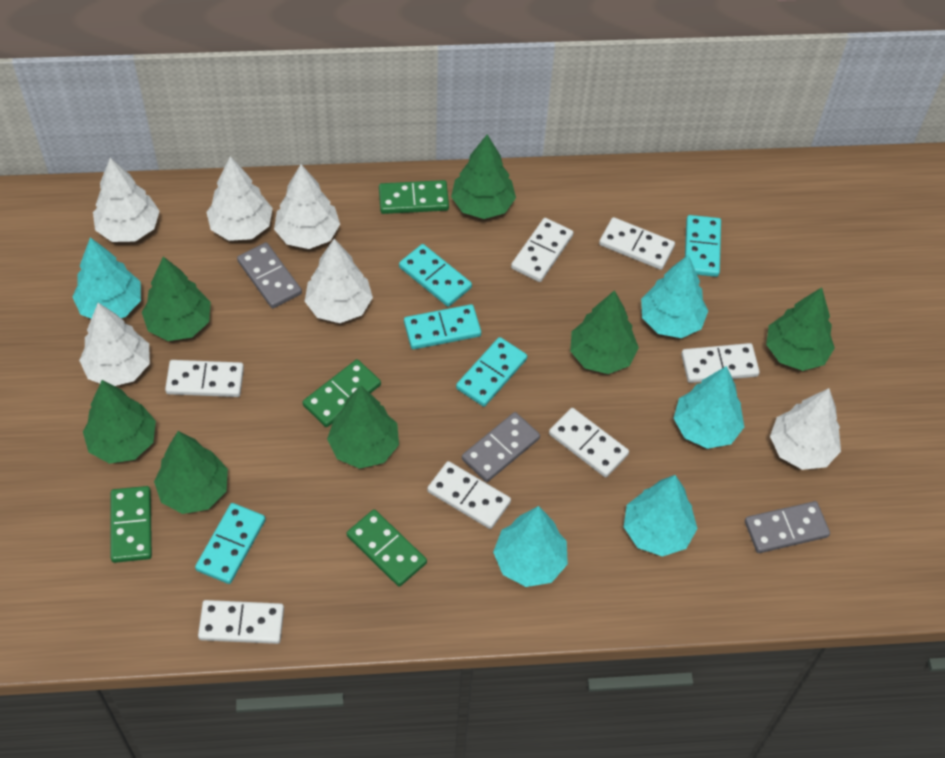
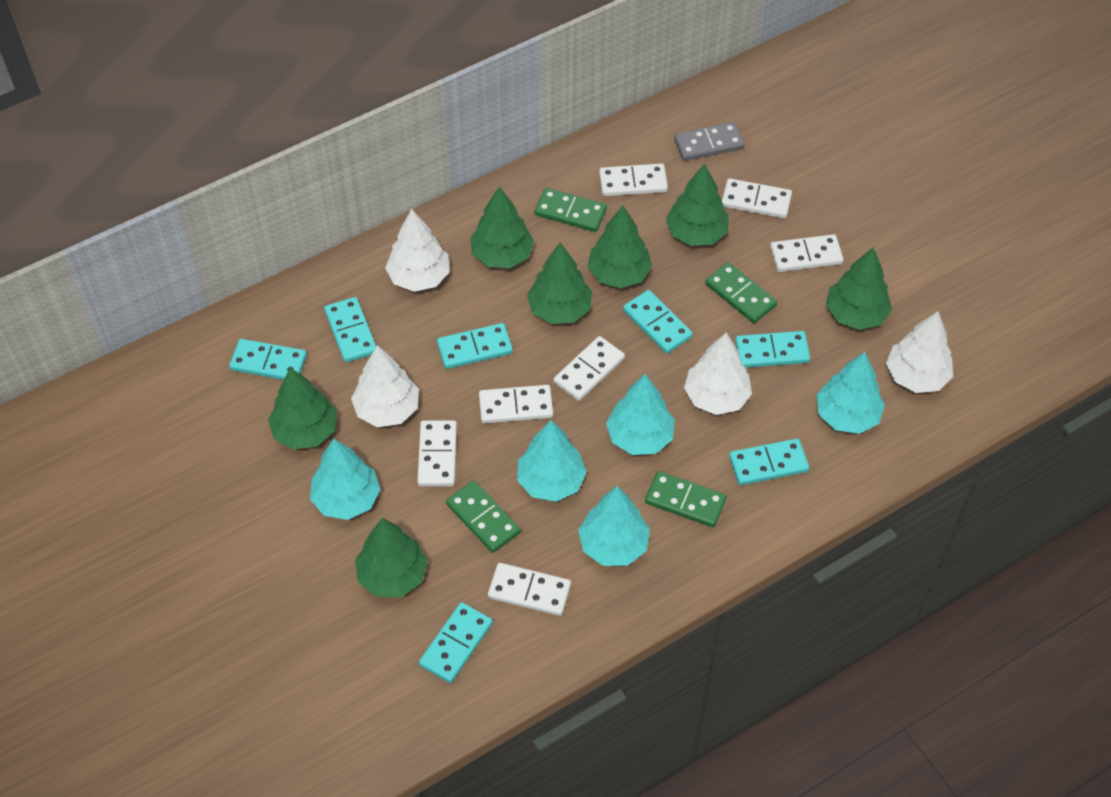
grey domino: [237,242,302,308] [462,412,540,482] [745,501,830,553] = 3 -> [674,122,744,161] = 1
turquoise domino: [195,503,266,584] [399,244,472,307] [404,304,481,349] [456,337,527,407] [685,215,721,277] = 5 -> [229,339,307,380] [324,297,376,363] [419,602,493,683] [437,323,513,369] [623,290,693,354] [729,439,809,485] [735,331,810,368] = 7
white tree: [79,303,150,386] [93,158,160,242] [206,156,273,241] [274,164,340,249] [305,239,373,323] [770,388,841,470] = 6 -> [351,345,419,427] [385,209,450,292] [684,333,752,415] [886,311,953,393] = 4

